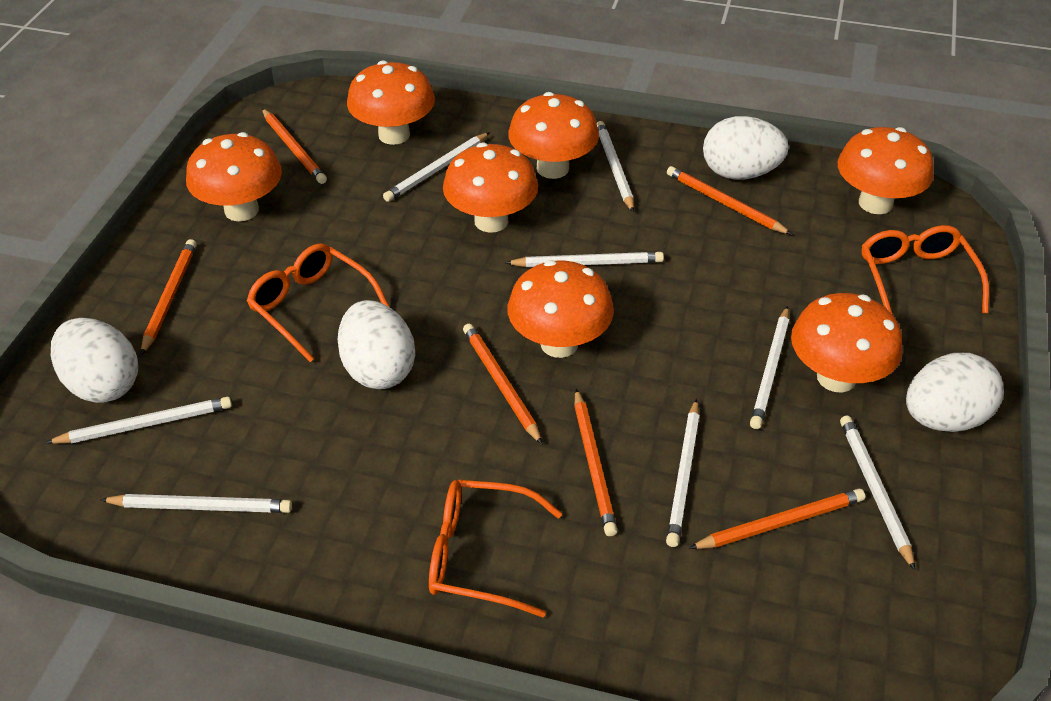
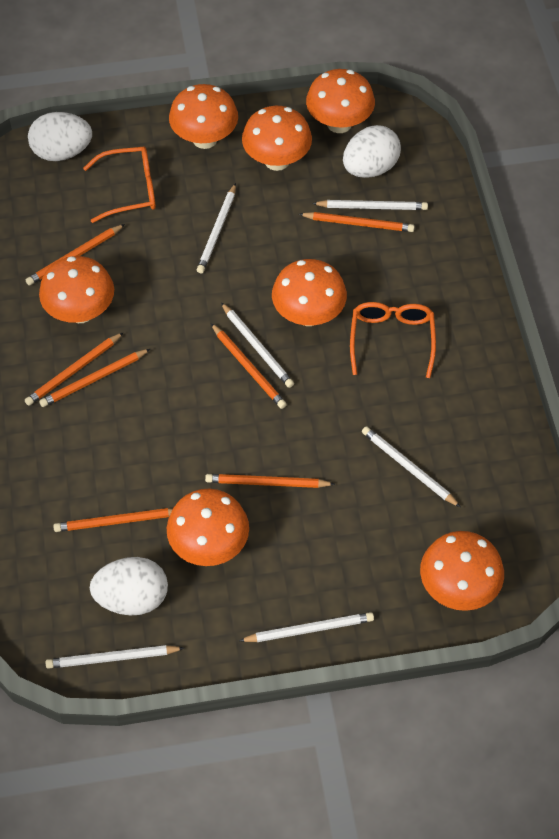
orange glasses: [247,243,389,362] [429,480,562,618] [862,225,989,315] = 3 -> [83,146,156,223] [350,302,436,378] = 2
orange pencil: [141,239,197,355] [262,108,327,184] [463,324,542,444] [574,389,617,536] [667,166,792,235] [689,489,865,549] = 6 -> [25,332,124,406] [26,224,125,285] [39,349,150,407] [53,508,173,532] [205,474,335,488] [211,323,287,409] [299,212,415,232] = 7
white egg: [51,318,138,403] [337,300,415,389] [703,116,789,180] [906,353,1004,432] = 4 -> [28,112,92,161] [90,557,168,615] [343,125,401,178] = 3
white pencil: [46,397,232,444] [100,494,292,513] [383,132,490,202] [505,252,664,267] [597,121,634,213] [666,399,700,547] [750,306,789,429] [840,416,915,570] = 8 -> [45,645,184,669] [196,183,236,274] [221,303,294,388] [239,612,374,642] [312,200,428,210] [362,426,461,508] = 6

